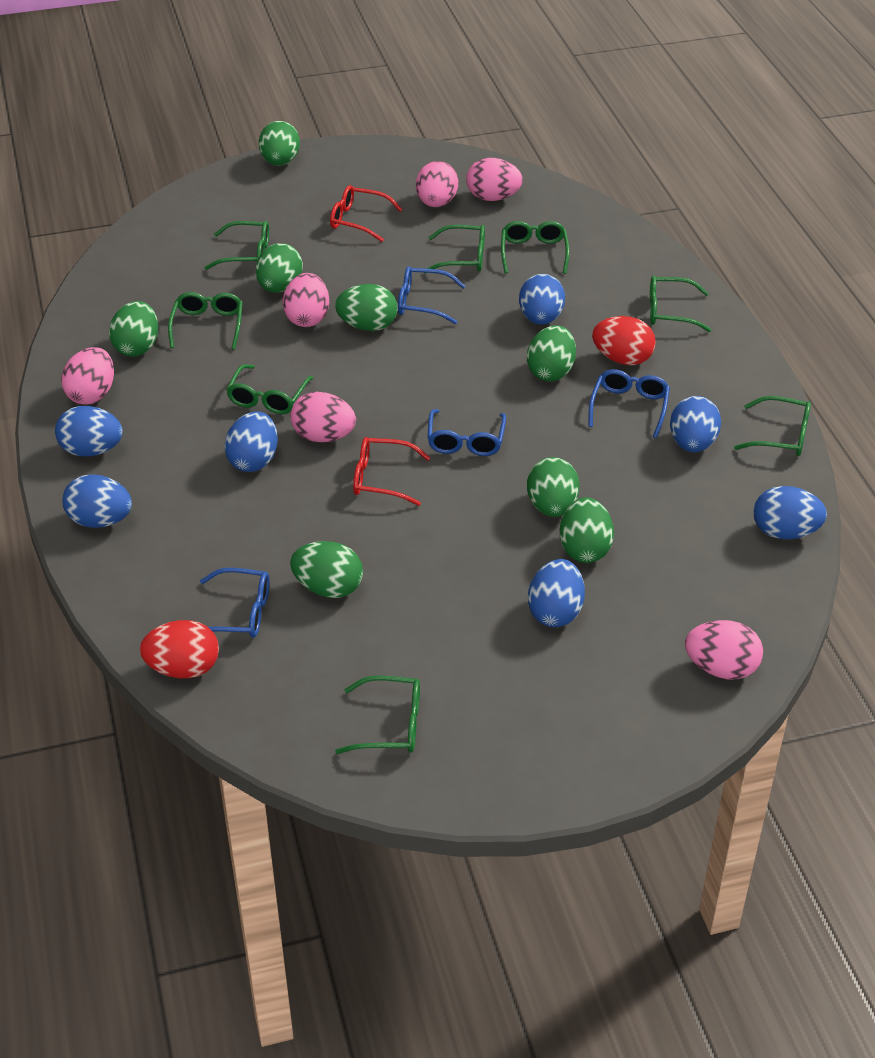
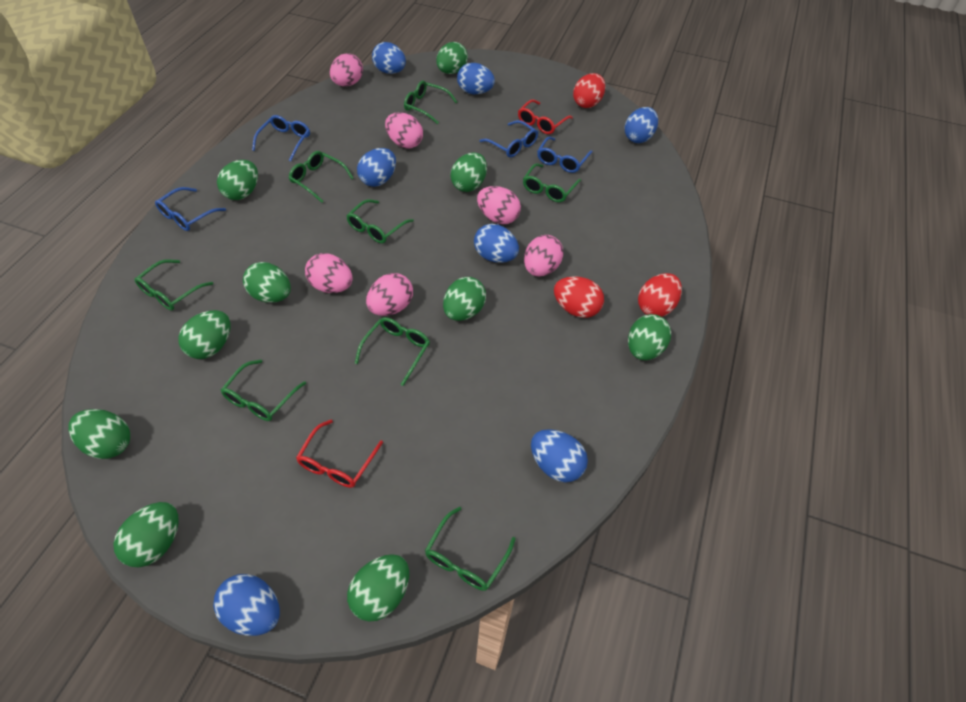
green egg: [109,301,158,356] [256,243,303,293] [259,121,300,166] [290,541,363,598] [335,284,398,331] [527,325,576,381] [527,457,580,517] [560,497,614,563] = 8 -> [68,409,130,459] [113,502,179,567] [178,310,230,359] [217,160,258,200] [243,262,291,303] [347,554,409,622] [436,42,468,74] [443,277,486,321] [451,153,487,192] [628,314,671,360] = 10
red egg: [140,620,219,678] [592,316,656,365] = 2 -> [554,276,604,318] [573,73,605,108] [638,273,682,317] = 3

